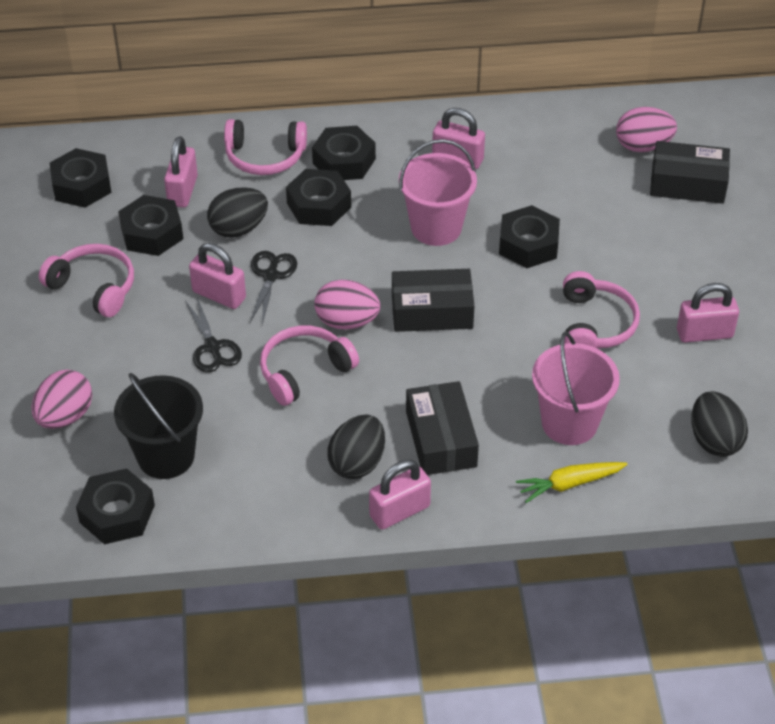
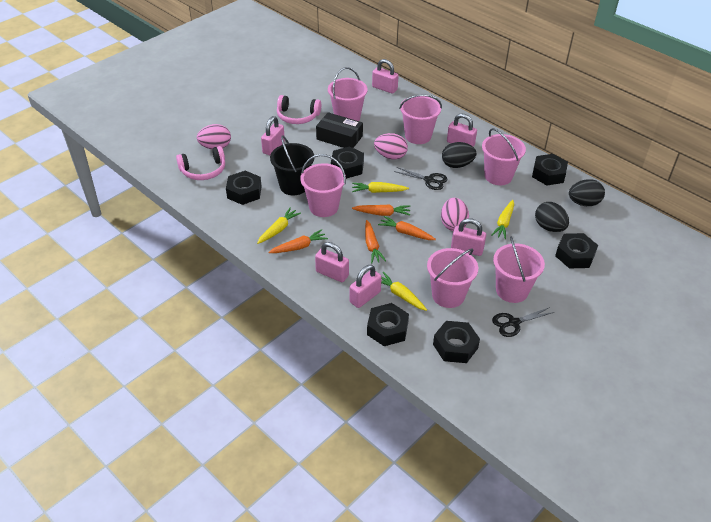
black box: [392,269,475,332] [406,381,479,475] [650,141,730,204] = 3 -> [316,112,363,148] = 1
orange carrot: none = 0 -> [268,229,328,253] [352,205,410,216] [365,220,386,264] [378,216,436,240] = 4
pink bucket: [399,139,477,246] [532,332,620,445] = 2 -> [300,154,346,217] [328,67,368,121] [399,94,442,144] [427,248,478,308] [482,128,526,185] [493,236,545,303] = 6
pink headphones: [39,244,134,317] [224,119,307,175] [260,325,359,406] [563,271,640,348] = 4 -> [176,146,225,180] [277,95,321,124] = 2
pink padlock: [164,136,198,208] [189,243,246,309] [369,460,431,530] [432,108,485,169] [677,283,739,343] = 5 -> [261,116,285,155] [315,242,349,282] [350,265,382,308] [372,59,399,94] [447,113,477,147] [451,218,486,256] = 6
yellow carrot: [516,462,627,503] = 1 -> [257,207,301,244] [352,182,409,193] [381,272,427,311] [491,200,514,239] = 4

